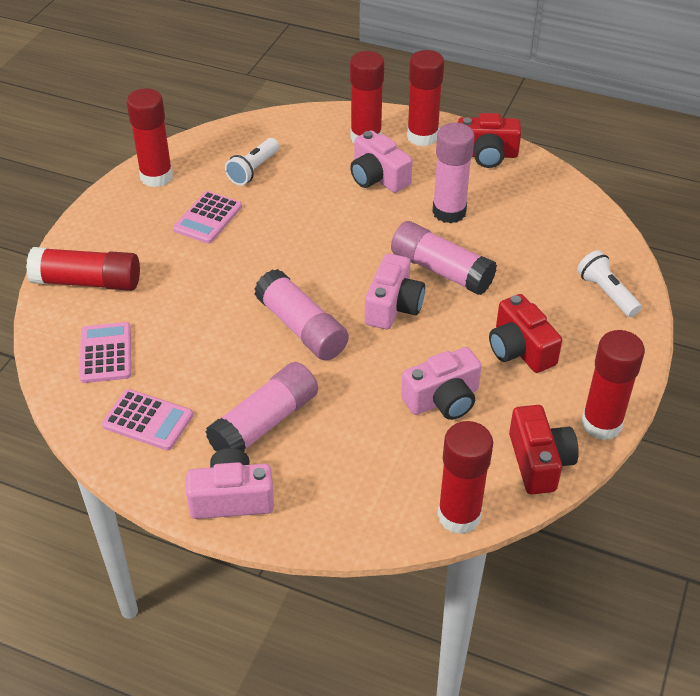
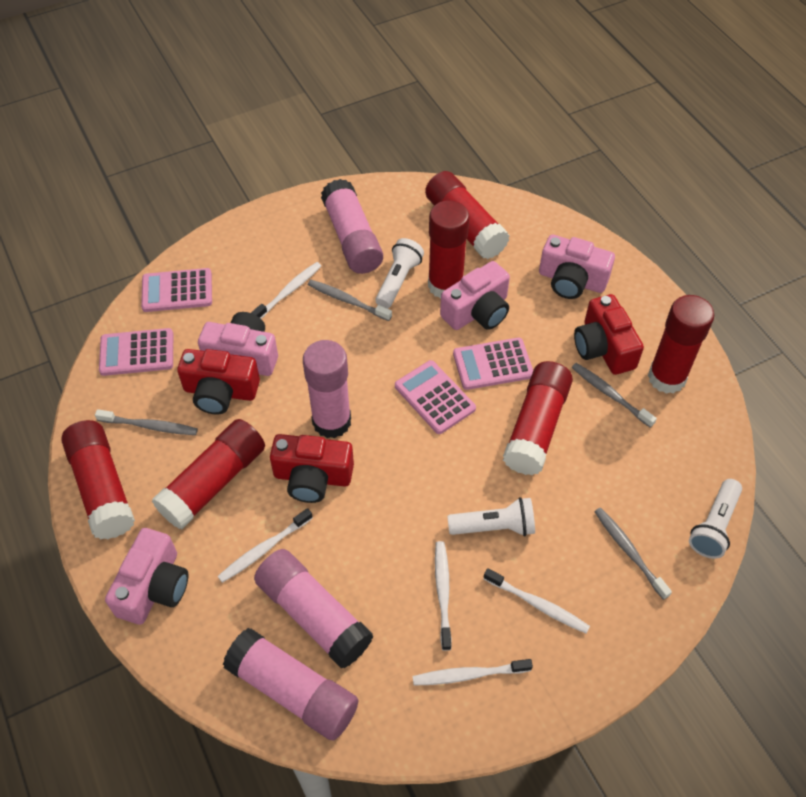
grey toothbrush: none = 0 -> [95,409,198,435] [308,280,392,321] [572,363,657,428] [594,508,672,600] = 4
pink calculator: [79,322,131,383] [102,389,193,451] [173,191,242,244] = 3 -> [99,328,173,376] [141,268,212,312] [395,360,476,434] [453,338,533,390] = 4
white flashlight: [225,138,279,185] [577,250,642,317] = 2 -> [375,238,424,308] [447,497,535,536] [689,479,742,559] = 3
white toothbrush: none = 0 -> [217,508,313,583] [251,262,321,319] [413,659,533,685] [435,541,452,651] [484,568,590,633] = 5

